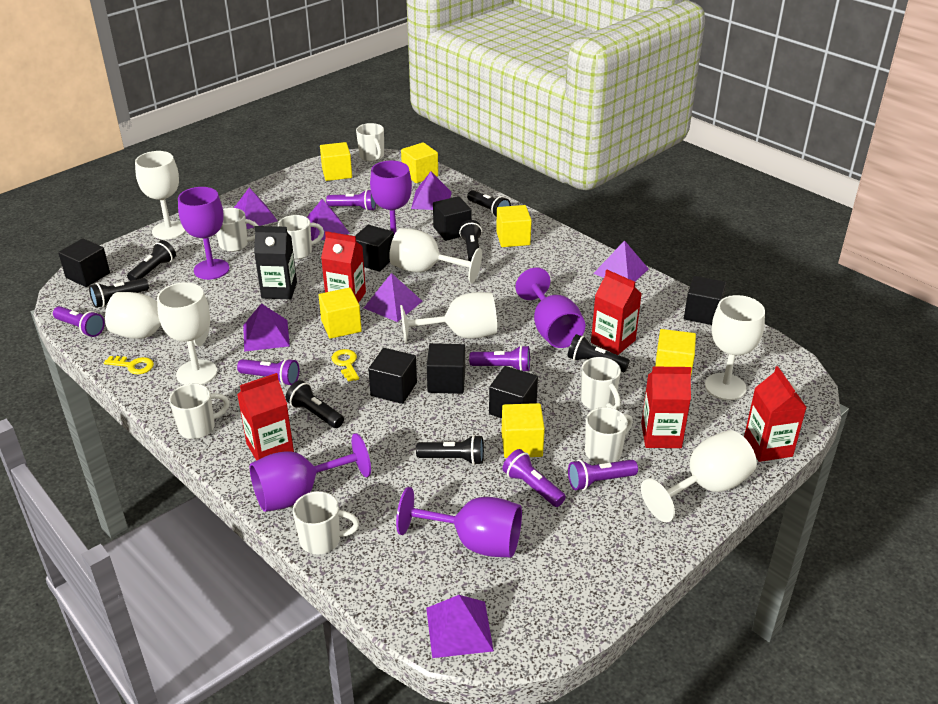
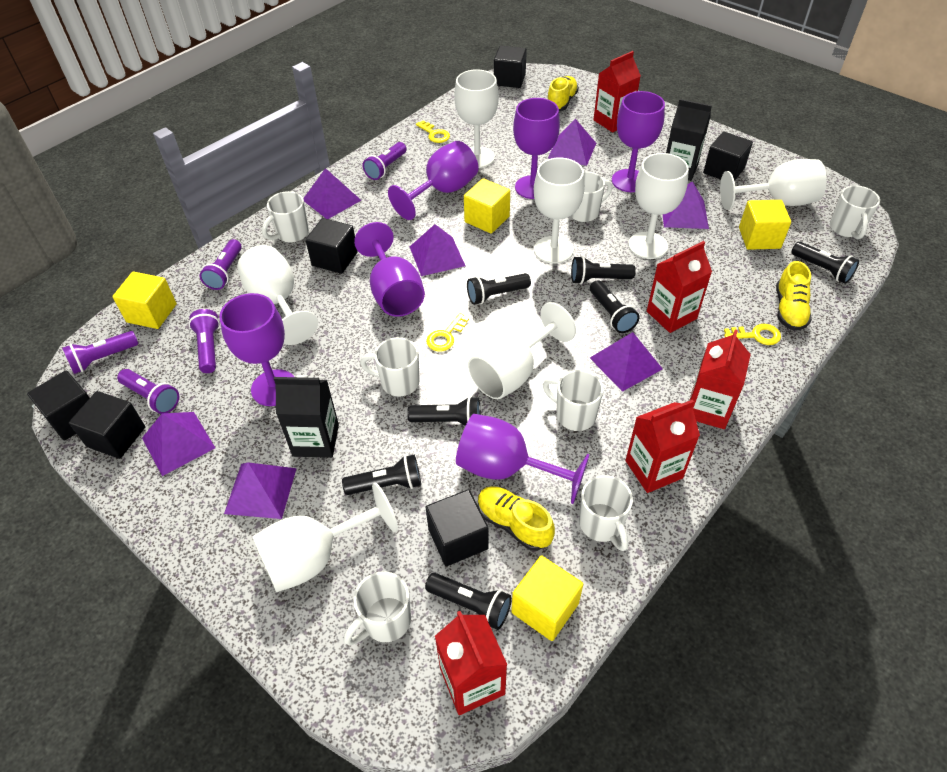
black carton: [254,226,297,299] = 1 -> [274,375,339,458] [666,99,712,181] = 2
black cube: [58,238,110,287] [355,225,394,272] [368,348,417,404] [427,343,465,394] [433,196,472,241] [489,366,538,418] [684,276,726,325] = 7 -> [27,370,90,441] [69,391,145,459] [305,218,358,274] [425,489,488,566] [494,46,527,88] [703,131,753,181] = 6
purple flashlight: [53,306,105,337] [237,358,299,386] [326,189,376,211] [469,345,530,371] [502,449,566,507] [568,460,638,491] = 6 -> [62,331,138,374] [117,369,179,414] [189,309,220,373] [199,239,242,290] [363,142,406,180] = 5
purple goblet: [178,187,230,280] [250,433,371,512] [370,161,412,235] [396,487,522,557] [515,268,585,348] = 5 -> [219,293,294,406] [354,222,425,317] [388,141,479,220] [456,414,590,504] [513,98,560,199] [612,91,665,192] = 6
yellow cube: [319,288,362,339] [320,142,352,181] [401,142,438,183] [496,205,532,247] [502,403,545,458] [655,329,696,374] = 6 -> [112,271,177,329] [464,178,510,234] [511,555,583,641] [739,200,791,250] = 4
yellow key: [104,356,154,374] [331,349,359,382] = 2 -> [416,120,450,143] [426,313,469,351] [724,324,781,345] = 3
yellow shoe: none = 0 -> [478,486,555,551] [548,76,579,111] [776,261,812,331] = 3

